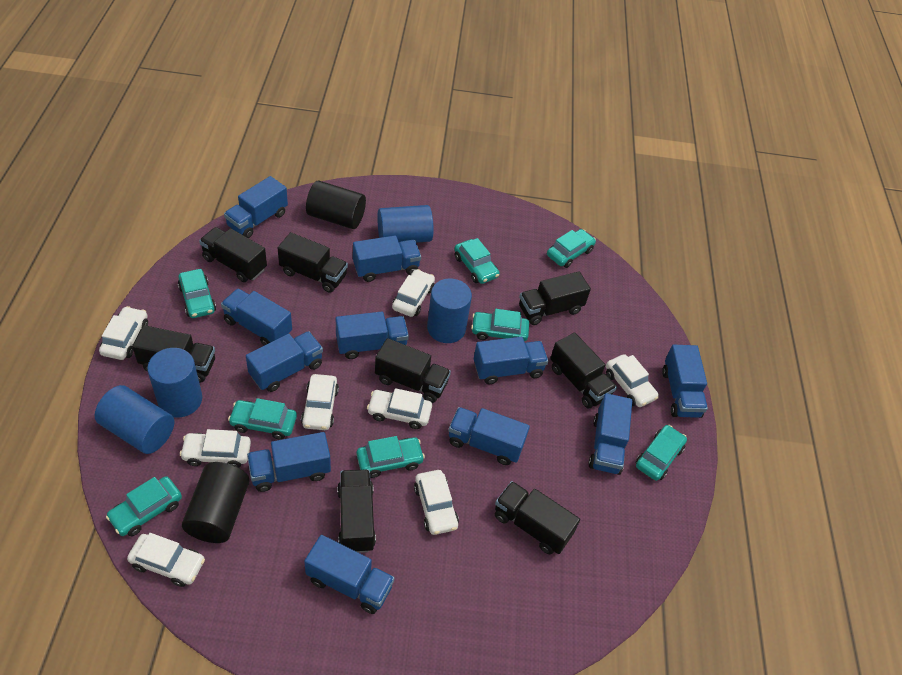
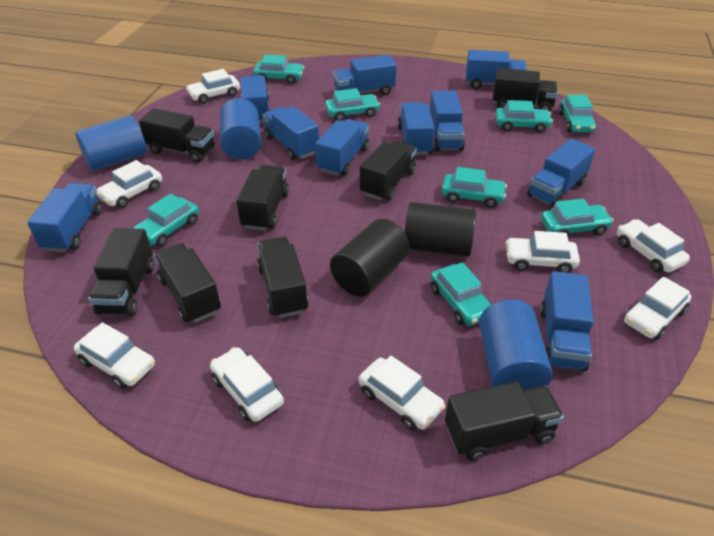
blue cylinder: [95,385,174,454] [147,348,202,418] [377,205,434,243] [427,278,472,343] = 4 -> [76,116,147,171] [220,98,261,160] [479,300,553,389] = 3
blue truck: [221,289,292,346] [224,176,288,238] [246,331,323,392] [247,432,331,492] [304,535,395,614] [336,312,409,359] [353,236,421,282] [448,407,530,465] [474,337,548,384] [588,393,632,475] [662,345,708,418] = 11 -> [27,183,102,252] [241,75,270,123] [263,106,319,160] [315,119,369,176] [333,55,396,95] [397,102,434,155] [430,90,465,151] [466,50,527,89] [527,139,596,208] [540,271,594,371] = 10

